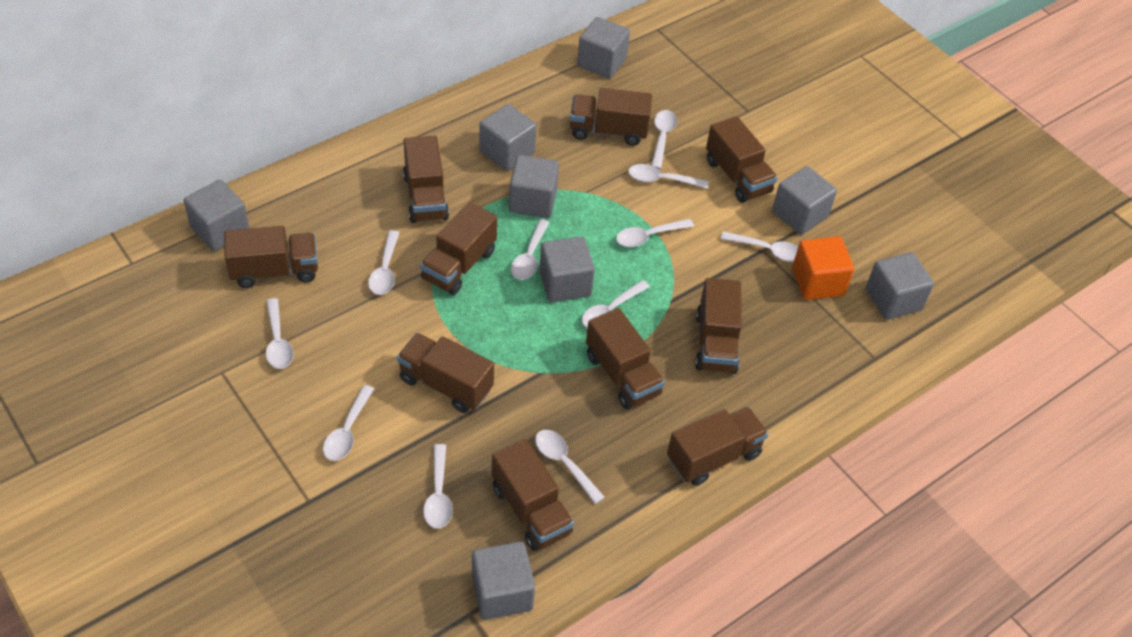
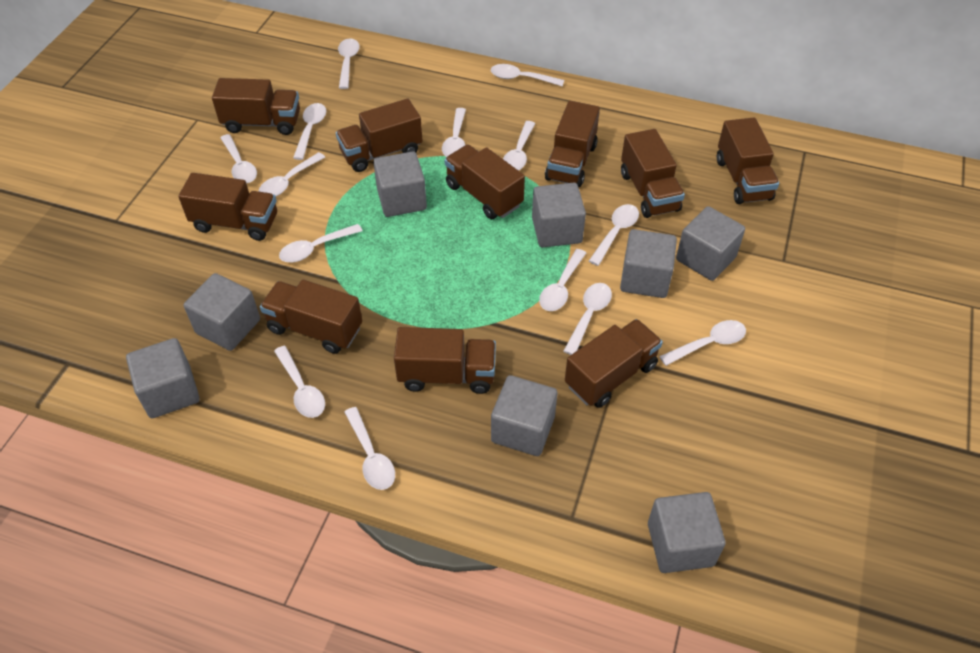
orange cube: [792,236,854,300] = 1 -> none = 0
white spoon: [266,298,293,369] [323,385,374,461] [368,230,400,295] [423,444,453,529] [511,219,550,280] [535,430,605,504] [582,280,650,328] [616,219,694,247] [628,164,709,189] [651,110,677,169] [720,231,798,262] = 11 -> [220,134,257,183] [259,152,325,196] [274,346,325,418] [279,224,363,262] [293,103,326,160] [338,38,360,89] [344,407,395,490] [442,108,466,157] [491,64,564,87] [503,121,536,171] [539,249,586,311] [564,283,612,355] [589,204,639,266] [659,320,746,366] = 14

